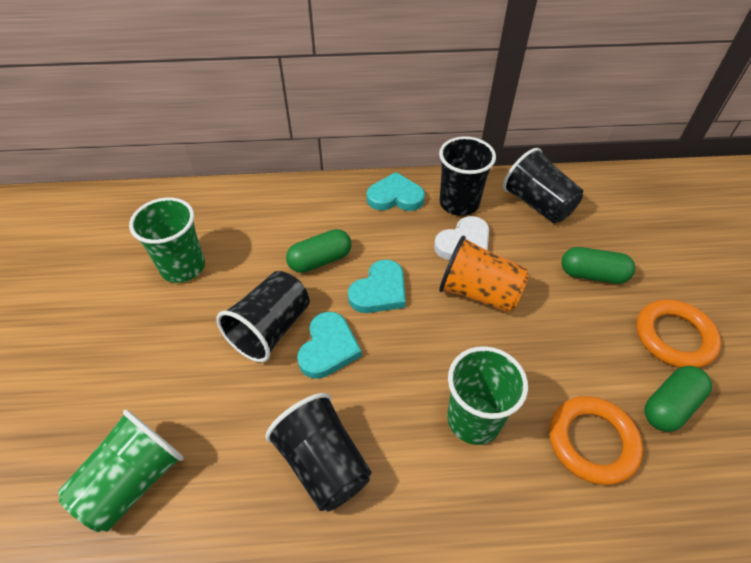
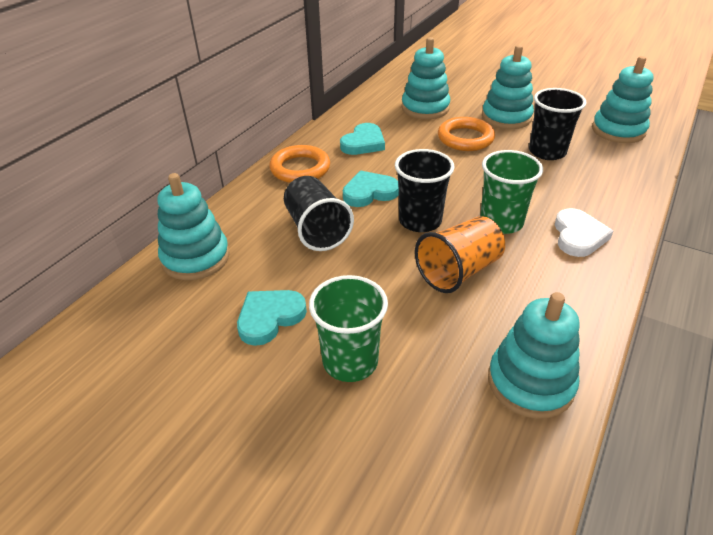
black cup: [216,271,310,362] [265,393,372,512] [439,136,496,216] [503,148,583,223] = 4 -> [284,176,354,251] [395,149,455,232] [529,88,587,160] = 3
green capsule: [286,229,351,273] [561,247,635,284] [644,366,712,432] = 3 -> none = 0
green cup: [58,410,184,532] [129,197,205,283] [447,346,528,445] = 3 -> [309,275,388,382] [480,150,543,234] = 2
turquoise stacking toy: none = 0 -> [158,173,230,280] [402,37,450,119] [482,45,534,129] [488,292,580,419] [592,56,653,143] = 5

